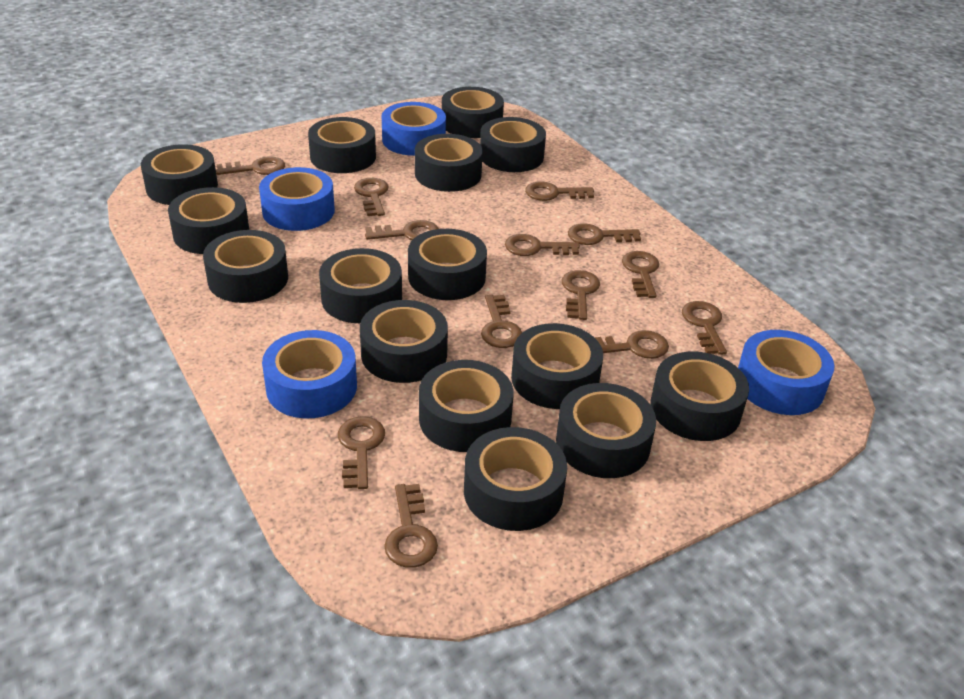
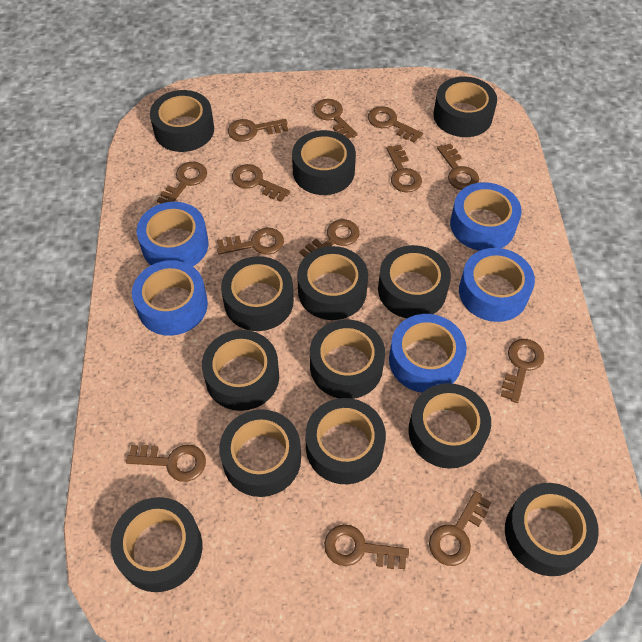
black tape: [141,144,218,205] [168,187,249,254] [203,230,288,303] [308,117,376,173] [319,248,402,323] [360,300,448,383] [408,229,487,300] [415,134,483,192] [419,360,514,452] [442,87,504,138] [464,427,567,531] [480,117,546,172] [511,323,603,409] [556,383,656,478] [650,352,749,441] = 15 -> [111,497,202,592] [150,90,214,152] [202,330,279,411] [219,409,301,497] [221,256,294,331] [292,130,356,195] [297,246,368,320] [305,398,386,484] [310,319,385,399] [378,245,451,318] [408,383,491,469] [433,77,497,137] [505,483,599,576] = 13
blue tape: [259,167,335,231] [262,330,357,419] [382,102,446,156] [738,330,834,415] = 4 -> [132,260,208,336] [137,202,209,267] [389,314,467,393] [450,182,522,251] [459,248,535,322] = 5

